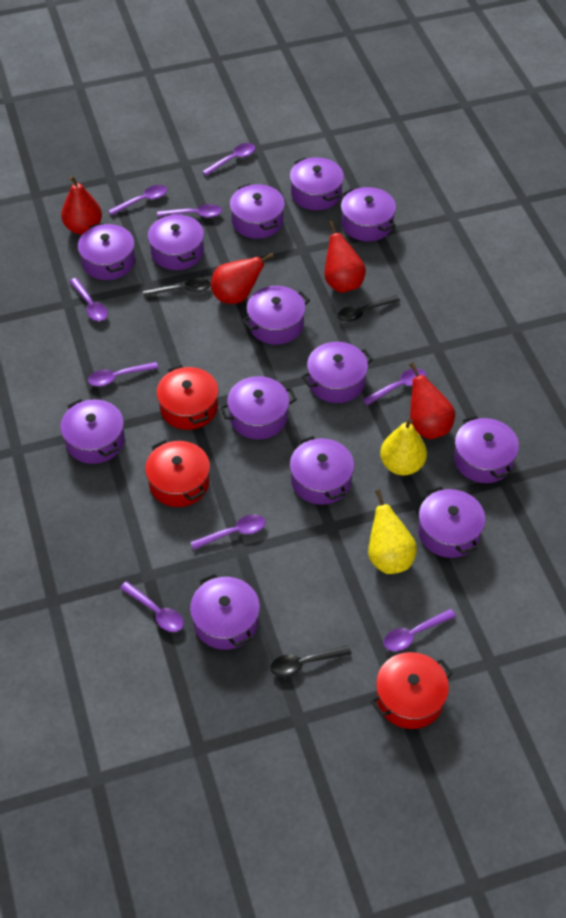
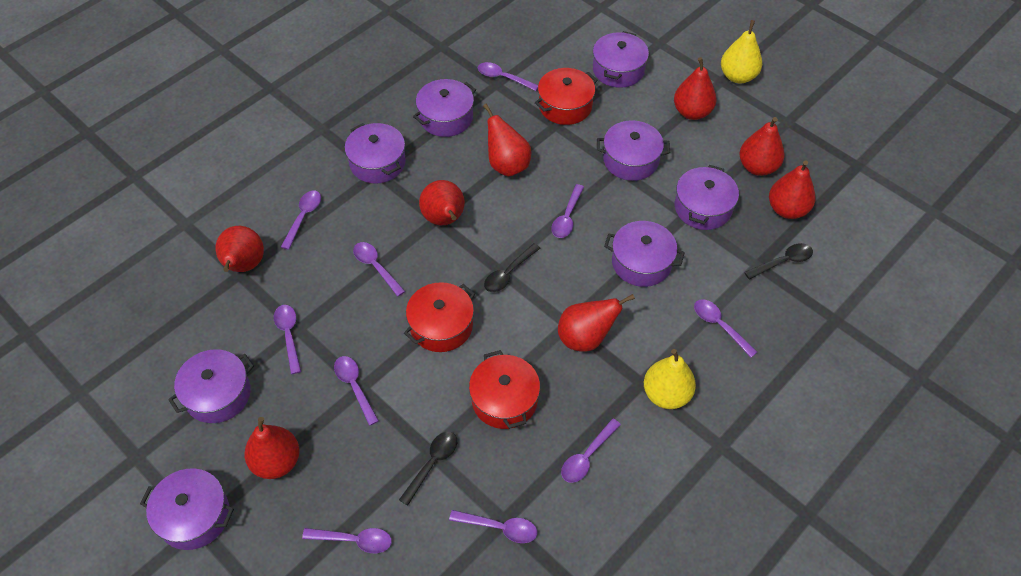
purple pot: [60,399,125,464] [78,223,135,280] [148,213,204,270] [190,573,260,650] [220,376,297,439] [230,183,285,239] [242,286,310,345] [290,157,344,210] [290,436,354,505] [301,342,373,403] [341,187,396,241] [418,486,485,558] [454,415,519,483] = 13 -> [140,468,234,550] [168,349,254,423] [345,123,406,184] [413,79,476,137] [593,31,649,88] [597,120,670,181] [604,221,685,287] [675,165,739,230] = 8
purple spoon: [69,278,108,321] [88,362,158,386] [108,185,167,215] [120,581,184,632] [157,204,222,217] [191,514,266,550] [202,143,255,176] [362,368,426,406] [384,609,456,651] = 9 -> [274,305,301,374] [281,190,321,250] [302,528,392,553] [334,356,379,426] [353,242,405,297] [449,510,537,543] [478,62,538,91] [551,184,584,238] [561,418,621,483] [694,299,757,357] = 10
red pear: [61,176,102,235] [211,253,274,304] [324,221,366,293] [409,362,455,439] = 4 -> [215,226,264,272] [244,417,300,479] [419,180,465,225] [483,104,531,177] [558,294,635,352] [674,57,716,120] [739,117,785,176] [769,160,815,219] = 8

